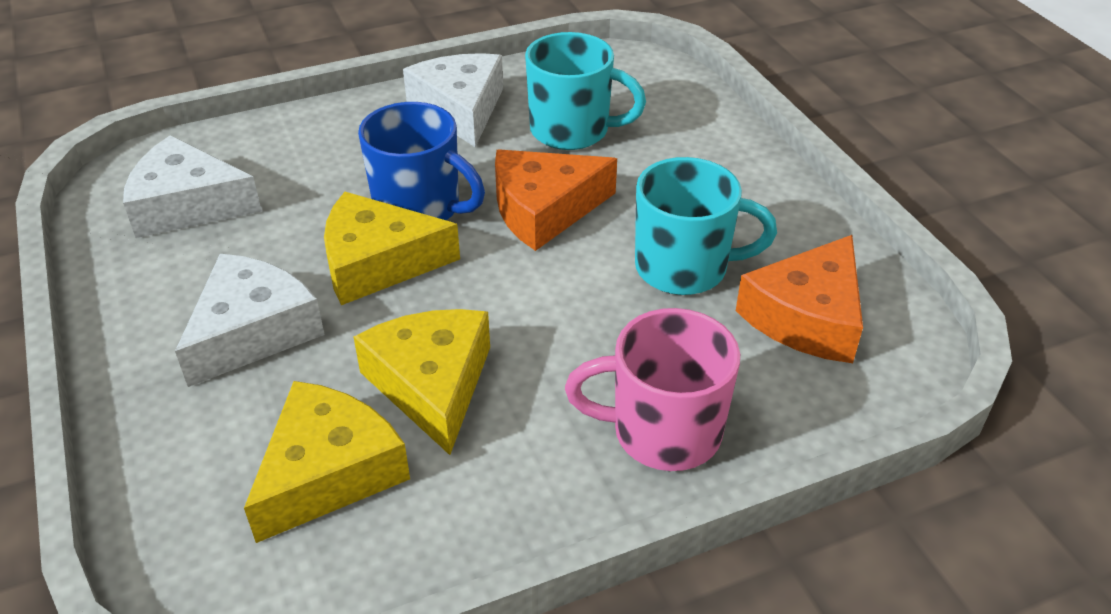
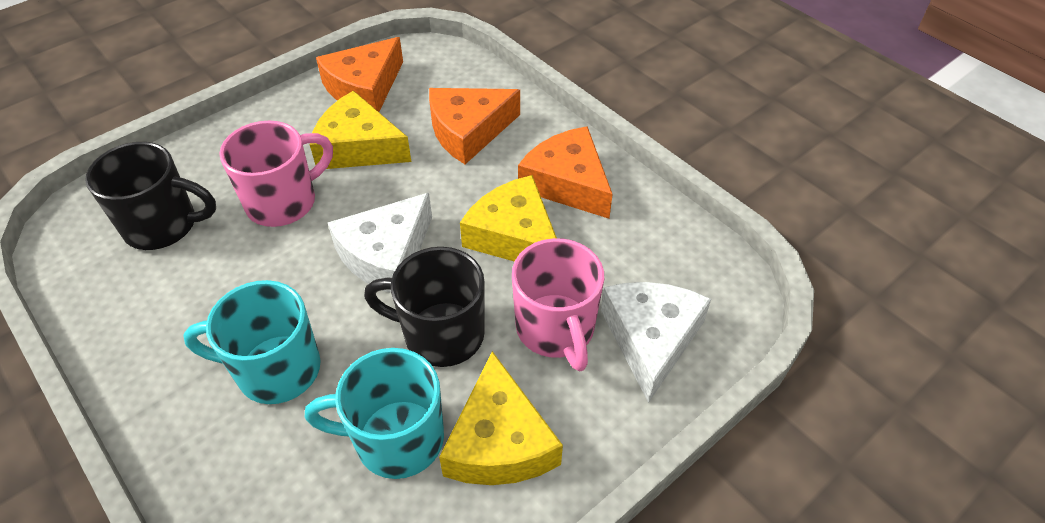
black mug: none = 0 -> [85,142,216,250] [364,247,485,367] = 2
blue mug: [358,102,485,220] = 1 -> none = 0
orange cheese: [495,149,617,251] [736,235,863,363] = 2 -> [316,37,403,112] [429,88,520,164] [518,126,613,219] = 3
pink mug: [565,308,740,471] = 1 -> [219,121,333,227] [512,238,604,371] = 2
white cheese: [123,135,262,238] [175,254,325,387] [403,53,503,147] = 3 -> [328,193,432,293] [601,282,711,403] = 2

